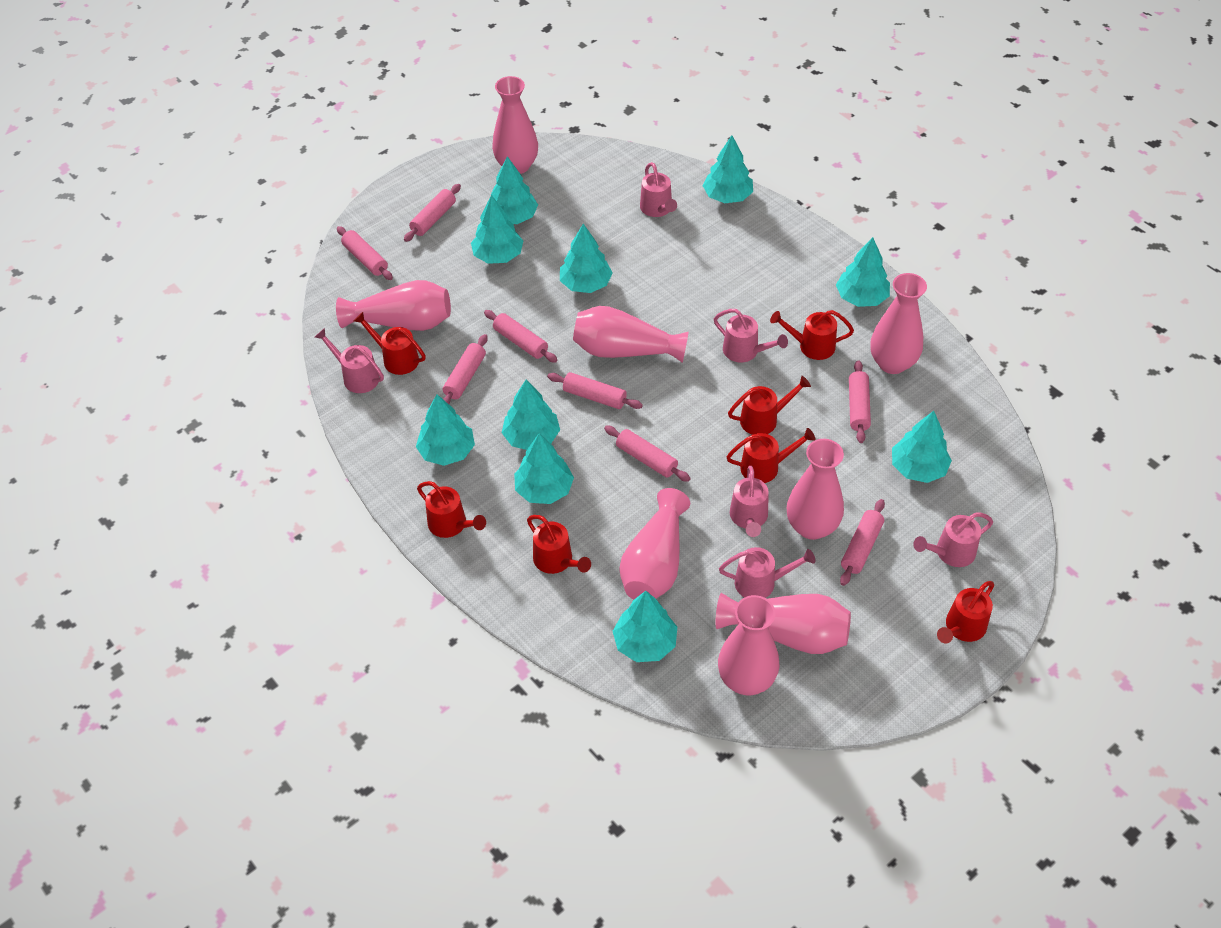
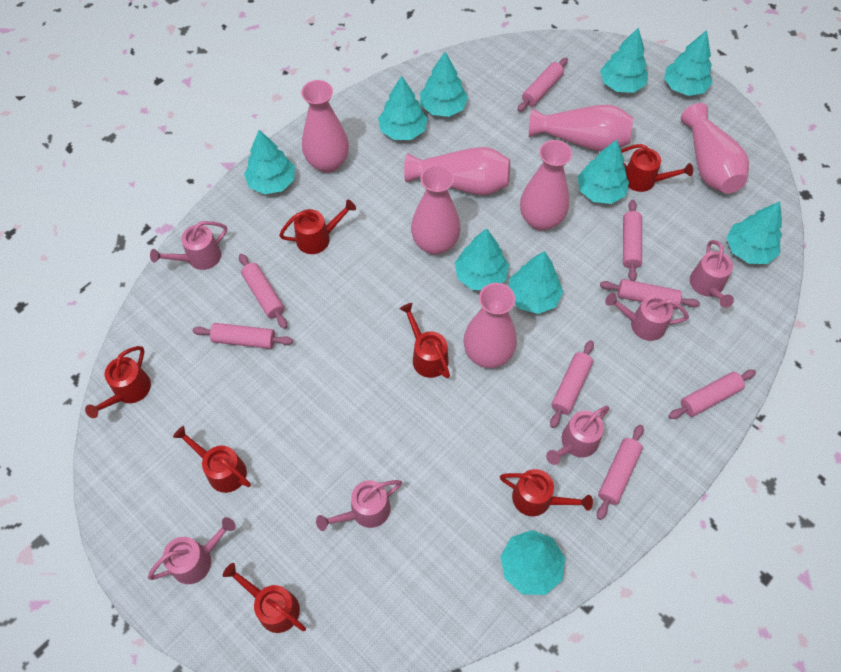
pink vase: [336,280,451,331] [492,76,538,174] [573,306,689,363] [620,488,690,600] [715,593,851,654] [718,595,780,695] [787,439,844,540] [870,273,927,374] = 8 -> [301,80,349,173] [404,147,510,195] [411,165,461,255] [464,283,517,368] [520,140,572,231] [529,105,633,152] [681,103,749,193] = 7

